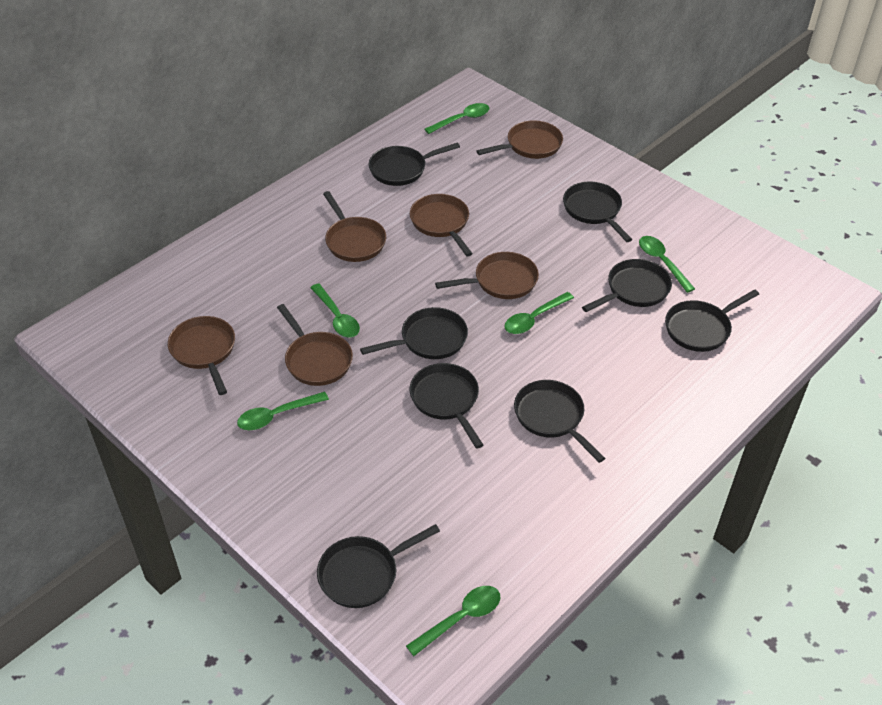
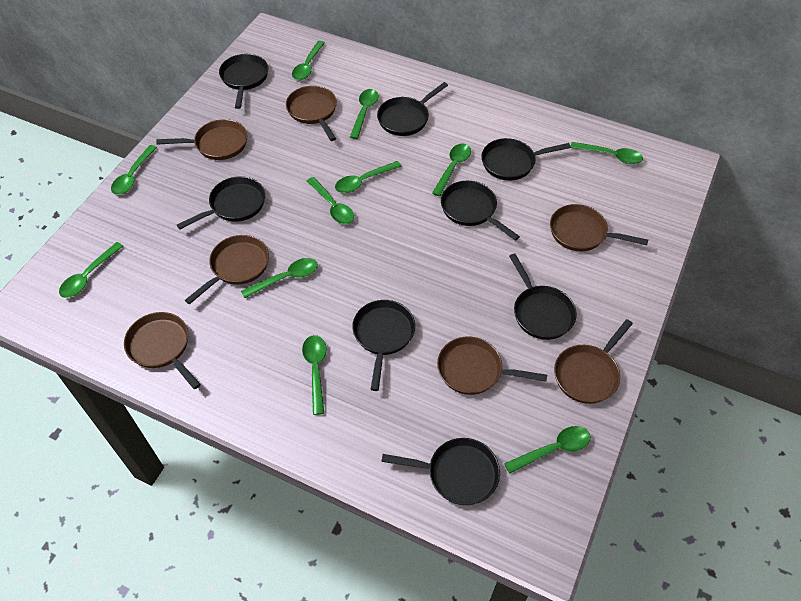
brown pan: [168,316,235,395] [277,304,353,386] [323,191,386,262] [410,194,473,256] [435,252,539,299] [476,120,563,159] = 6 -> [124,312,201,389] [156,119,247,160] [185,235,269,304] [286,86,337,141] [437,337,547,395] [550,204,648,251] [554,319,633,404] = 7
green spoon: [237,392,329,430] [310,283,360,338] [406,586,500,656] [425,103,489,134] [504,292,574,334] [639,236,695,293] = 6 -> [59,242,123,298] [111,145,157,195] [241,258,318,298] [292,41,325,80] [302,335,326,415] [307,177,354,224] [335,161,402,193] [350,89,379,139] [432,143,471,196] [504,426,590,474] [571,142,643,164] = 11

